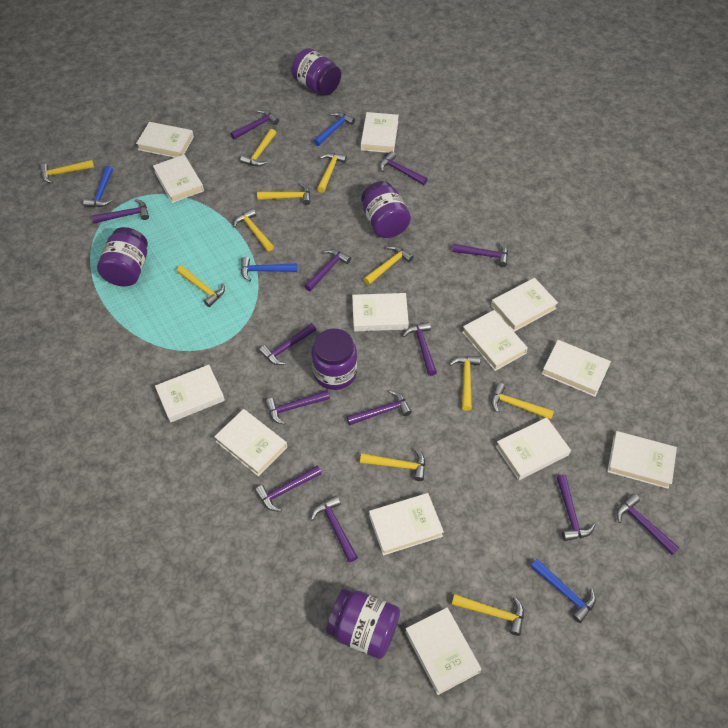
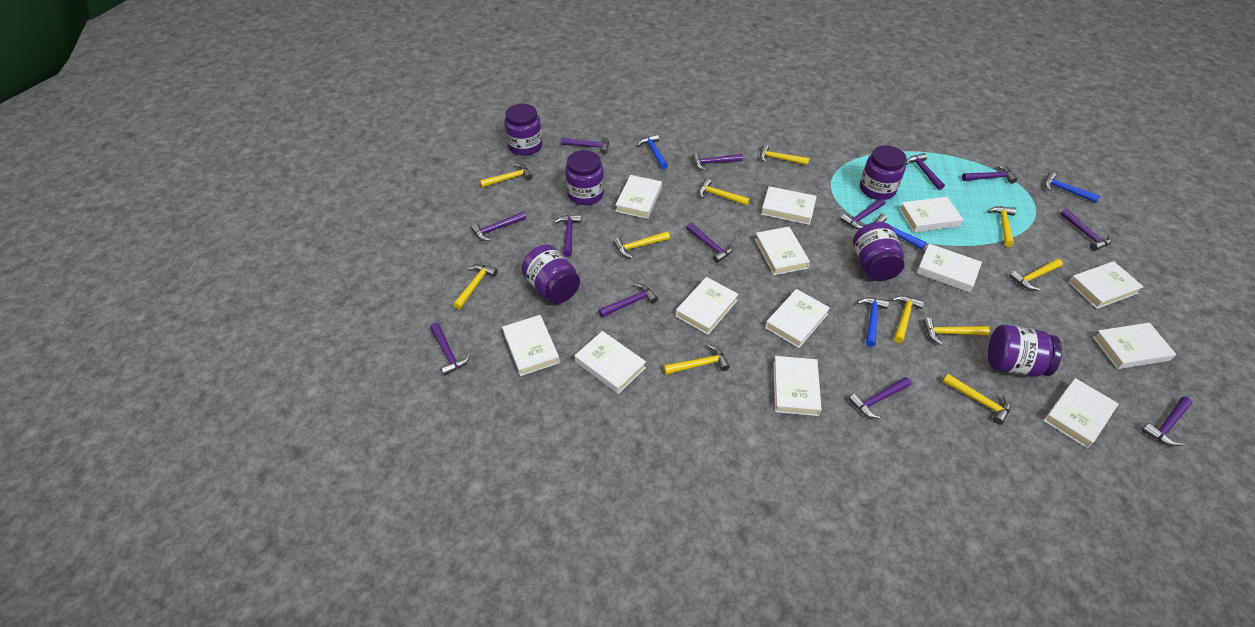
purple jar: [97,227,148,287] [292,48,341,96] [311,329,357,390] [326,589,400,659] [361,181,411,238] = 5 -> [504,104,543,156] [522,245,580,304] [565,150,604,205] [853,222,905,281] [860,145,907,200] [988,325,1062,377] = 6

